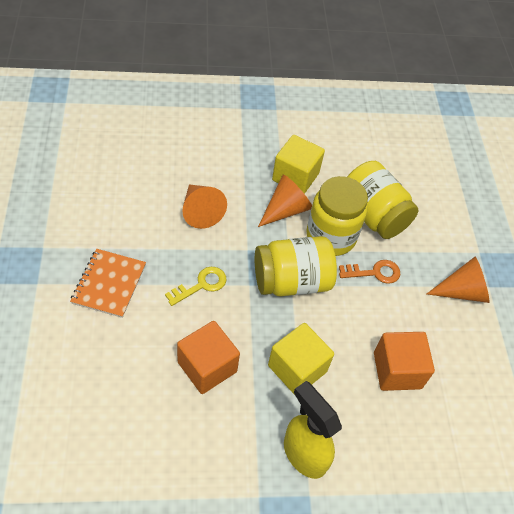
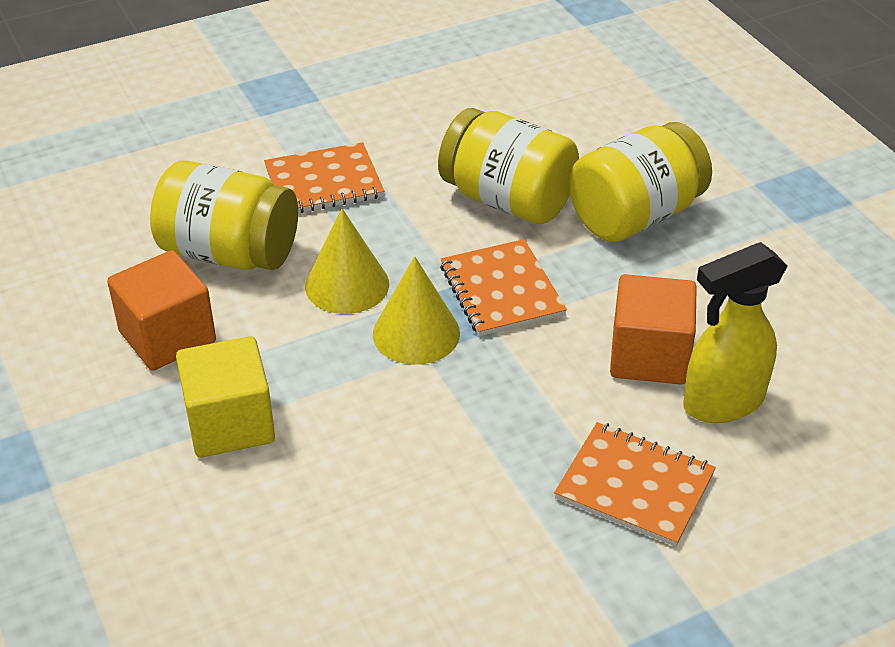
orange cone: [182,185,227,229] [258,175,312,227] [427,257,489,303] = 3 -> none = 0
orange key: [339,260,401,284] = 1 -> none = 0
orange notebook: [70,249,146,318] = 1 -> [264,142,384,213] [440,239,567,336] [554,422,716,547] = 3
yellow cone: none = 0 -> [305,209,389,314] [373,256,460,365] = 2
yellow cube: [268,323,334,395] [272,135,325,194] = 2 -> [176,336,275,458] = 1
yellow key: [165,267,227,306] = 1 -> none = 0

